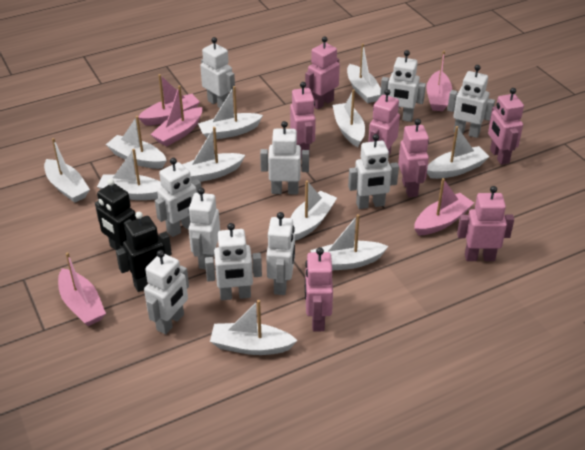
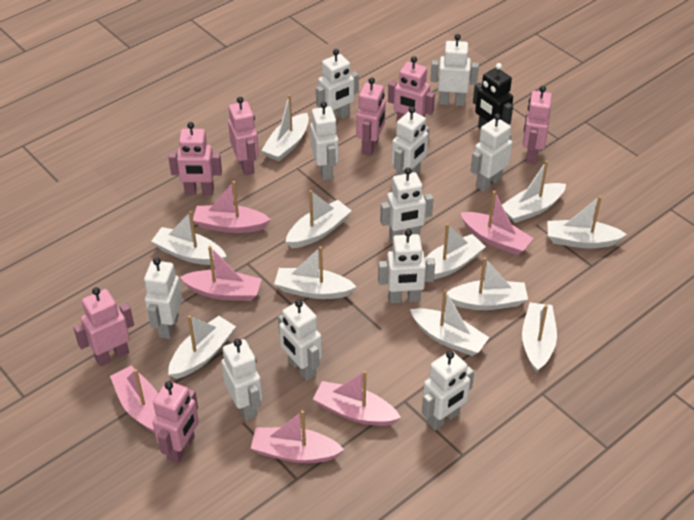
black robot: [95,179,136,250] [116,212,172,292] = 2 -> [473,63,513,129] = 1
pink boat: [58,252,106,326] [138,74,200,126] [150,85,202,147] [414,178,474,236] [427,51,452,111] = 5 -> [110,365,158,433] [180,246,262,301] [193,181,271,233] [250,410,344,463] [313,371,401,426] [460,191,533,255] = 6
white robot: [144,250,189,334] [155,158,201,237] [188,188,220,269] [200,37,235,108] [205,223,262,300] [260,121,309,194] [266,212,295,295] [348,134,399,209] [380,50,426,122] [447,65,495,138] = 10 -> [144,257,182,339] [221,339,262,421] [278,299,322,381] [310,101,339,180] [316,49,359,119] [378,229,435,303] [380,168,434,243] [392,107,429,176] [422,351,474,430] [430,34,479,106] [470,113,512,191] = 11

